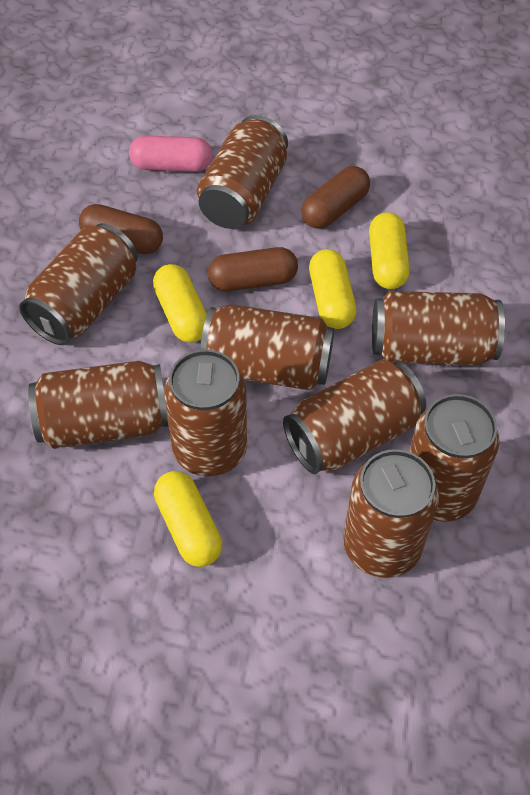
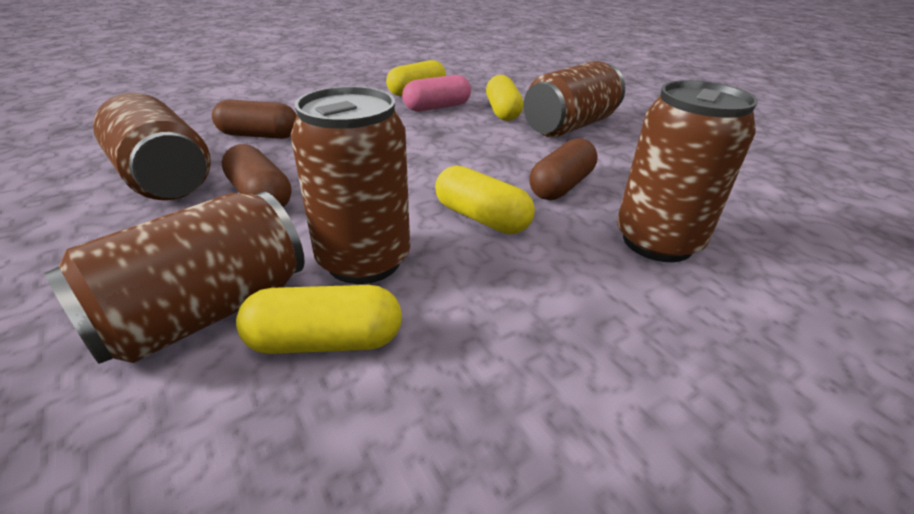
brown can: [19,223,138,345] [28,361,169,449] [164,350,247,476] [197,115,288,229] [200,304,334,390] [283,360,426,474] [343,449,439,578] [372,291,505,365] [409,394,500,522] = 9 -> [44,191,305,364] [93,93,211,200] [291,86,410,284] [523,61,625,137] [617,80,758,262] = 5

